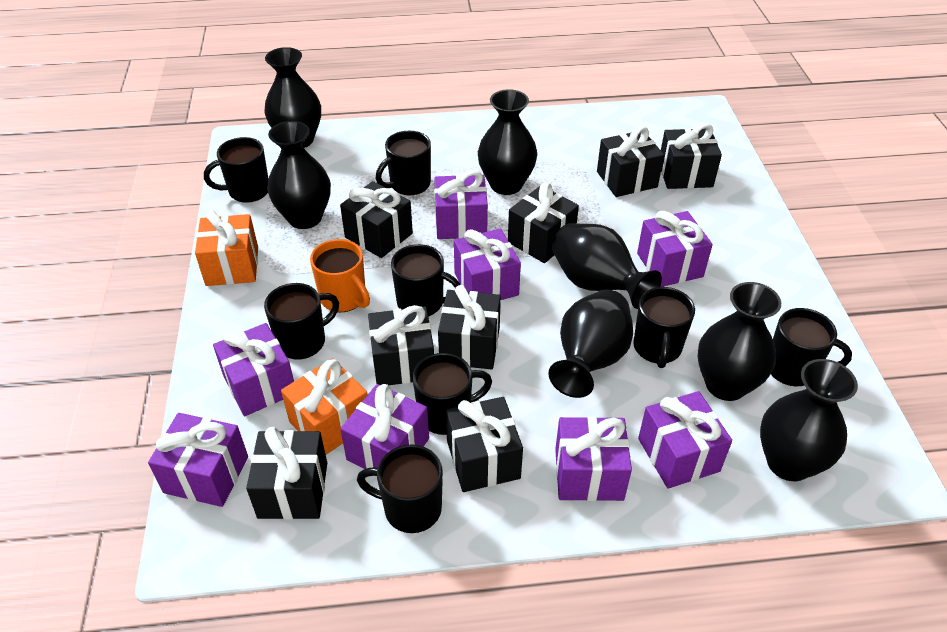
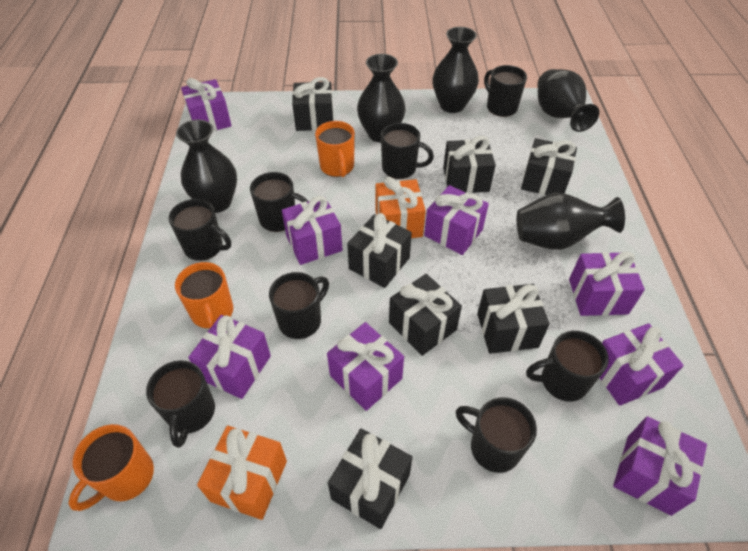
black gift: [246,427,327,520] [340,181,413,258] [368,305,434,385] [438,285,501,369] [446,397,523,492] [508,183,579,263] [597,126,664,197] [661,124,722,189] = 8 -> [292,77,334,131] [328,428,412,529] [347,213,412,288] [389,274,462,356] [443,136,496,193] [477,284,550,354] [521,138,577,195] = 7
black vase: [264,47,321,148] [268,121,331,229] [478,89,537,195] [548,289,633,398] [552,223,662,309] [698,282,781,401] [760,359,858,481] = 7 -> [176,120,237,213] [357,54,406,142] [433,27,479,113] [517,193,625,250] [538,69,599,132] = 5
orange mug: [310,239,370,312] = 1 -> [69,424,154,511] [175,262,233,328] [315,121,355,177] = 3

